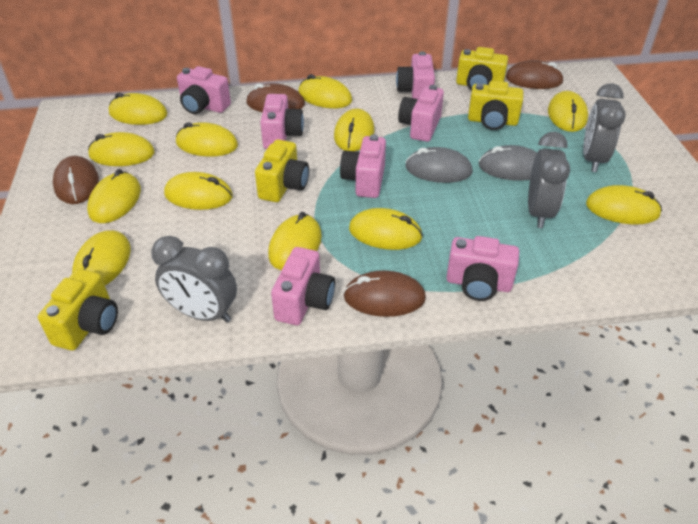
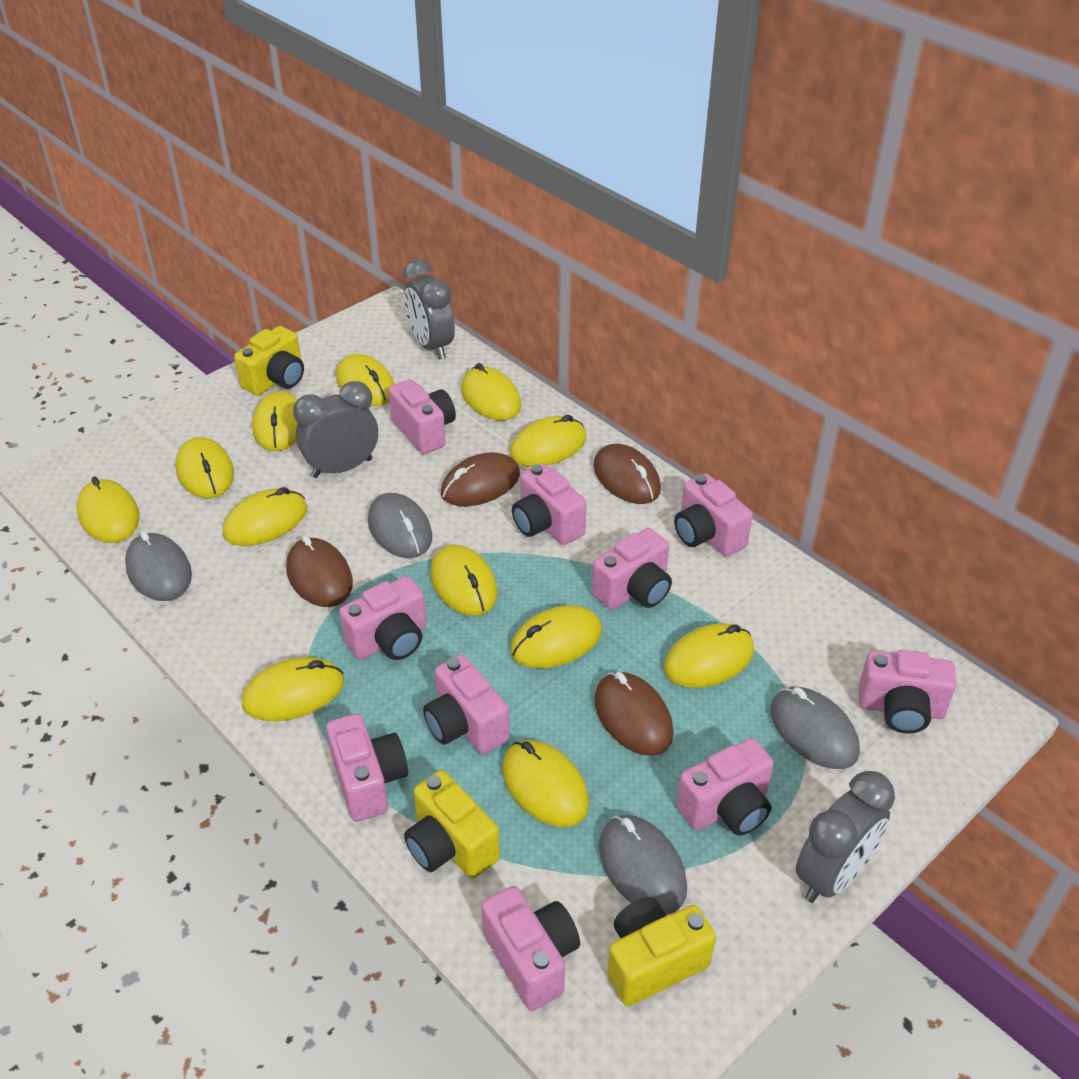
grey mouse: [405,147,473,183] [479,145,537,181] = 2 -> [125,531,192,601] [368,493,432,558] [599,815,687,915] [770,687,860,769] = 4
pink camera: [177,66,231,114] [260,94,304,149] [271,247,335,325] [340,134,386,198] [396,52,435,99] [398,85,444,142] [446,236,519,301] = 7 -> [326,713,408,822] [339,576,427,660] [388,379,456,454] [423,655,509,754] [481,886,580,1011] [512,463,587,545] [592,528,672,610] [674,473,753,557] [676,738,774,836] [859,650,956,734] = 10
yellow camera: [38,269,118,350] [255,139,309,202] [456,47,508,91] [468,81,523,130] = 4 -> [234,326,304,396] [404,770,500,879] [607,897,716,1006] = 3

